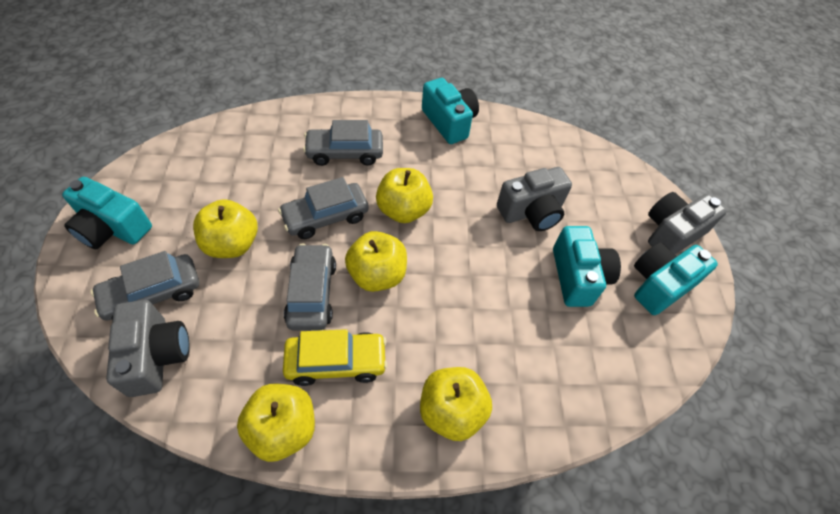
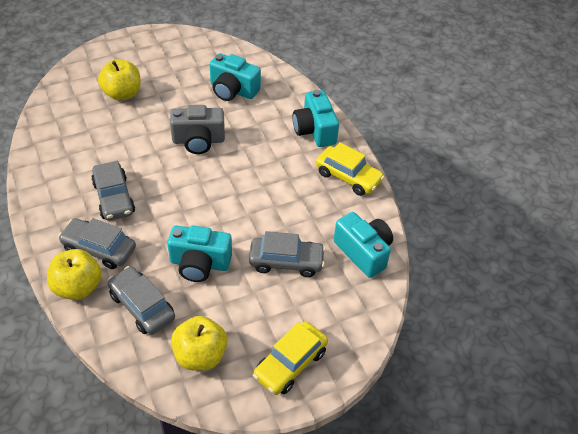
grey camera: [106,300,190,397] [497,167,572,231] [648,192,727,254] = 3 -> [170,105,225,154] = 1
yellow apple: [193,199,258,258] [237,384,315,462] [345,231,407,292] [376,168,433,223] [420,367,492,441] = 5 -> [47,249,102,300] [98,59,141,101] [171,316,227,371] = 3
yellow car: [283,329,388,386] = 1 -> [253,321,328,395] [316,142,384,196] = 2

